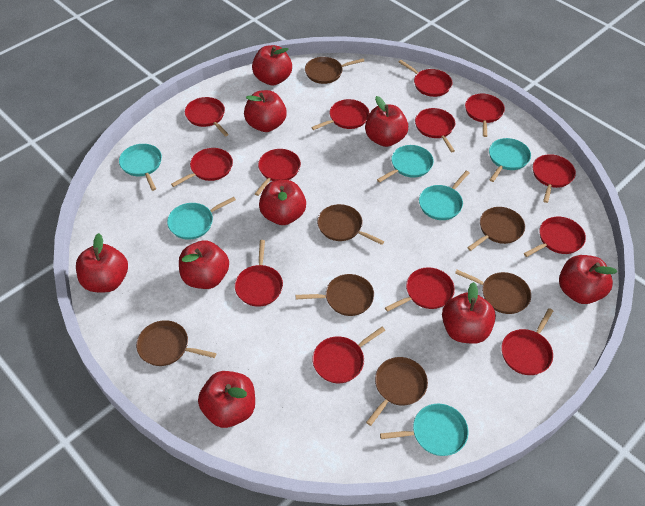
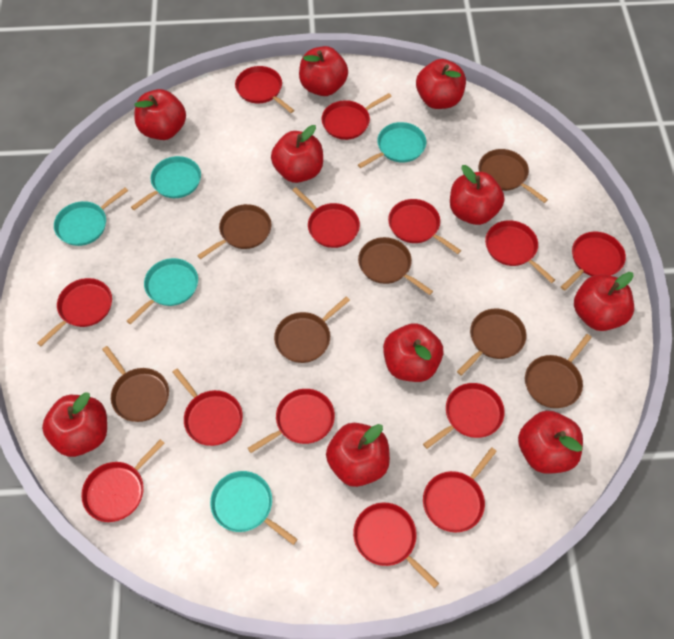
red apple: [76,233,128,292] [179,240,229,289] [198,371,255,428] [244,90,287,132] [252,45,292,86] [259,180,306,225] [365,96,408,147] [442,282,496,344] [559,255,617,304] = 9 -> [42,392,107,457] [134,89,186,140] [271,125,323,183] [299,46,348,96] [326,423,390,487] [383,323,444,382] [416,59,466,109] [450,165,504,225] [518,411,583,474] [574,272,634,331] = 10
turquoise pan: [119,144,162,191] [167,197,236,240] [377,145,434,183] [380,404,468,456] [419,171,470,220] [489,138,531,182] = 6 -> [54,187,128,246] [127,258,198,324] [131,156,201,210] [210,471,298,545] [358,122,427,168] = 5

